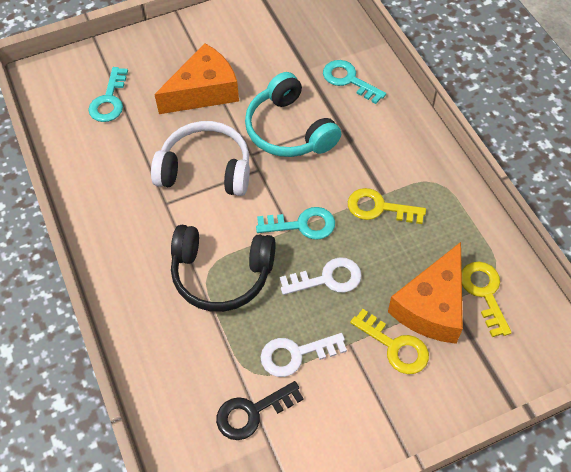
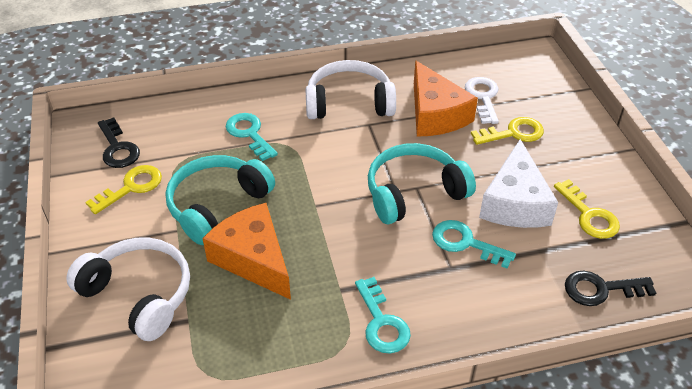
black headphones: [171,225,276,312] = 1 -> none = 0
black key: [216,381,304,440] = 1 -> [98,117,140,168] [565,271,656,306] = 2
turquoise headphones: [245,72,341,157] = 1 -> [166,155,275,245] [368,143,476,224] = 2
white cheese: none = 0 -> [479,139,558,228] = 1
white headphones: [151,121,250,196] = 1 -> [66,237,190,341] [305,60,396,119] = 2
white key: [261,333,347,377] [280,257,362,295] = 2 -> [465,77,499,124] = 1

